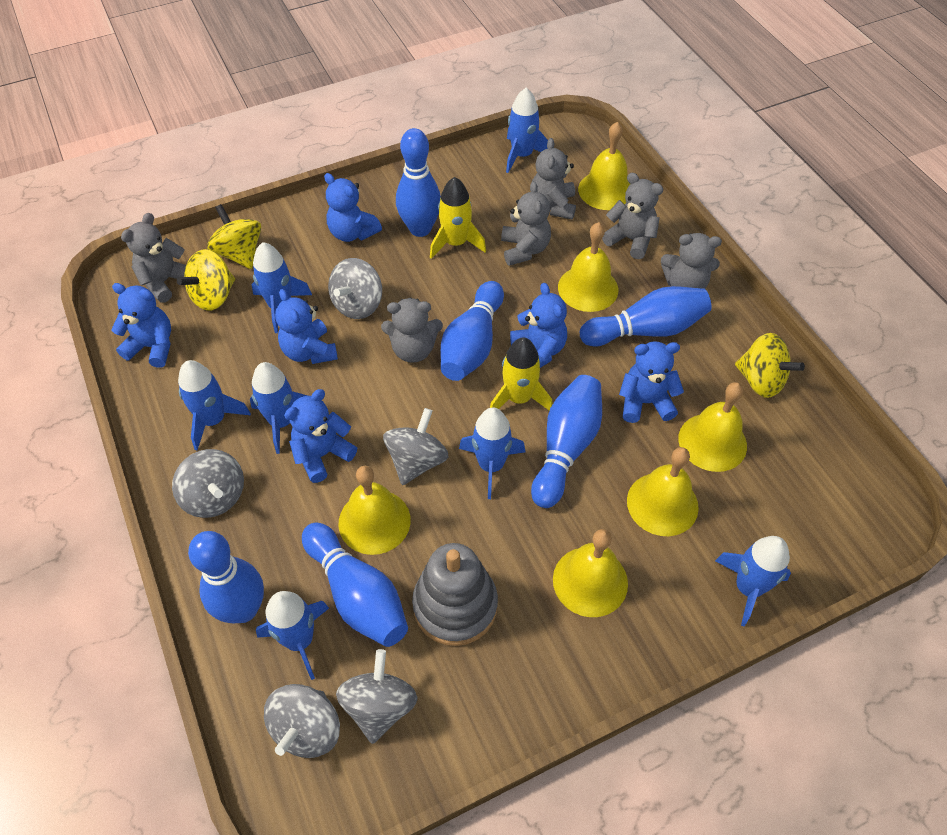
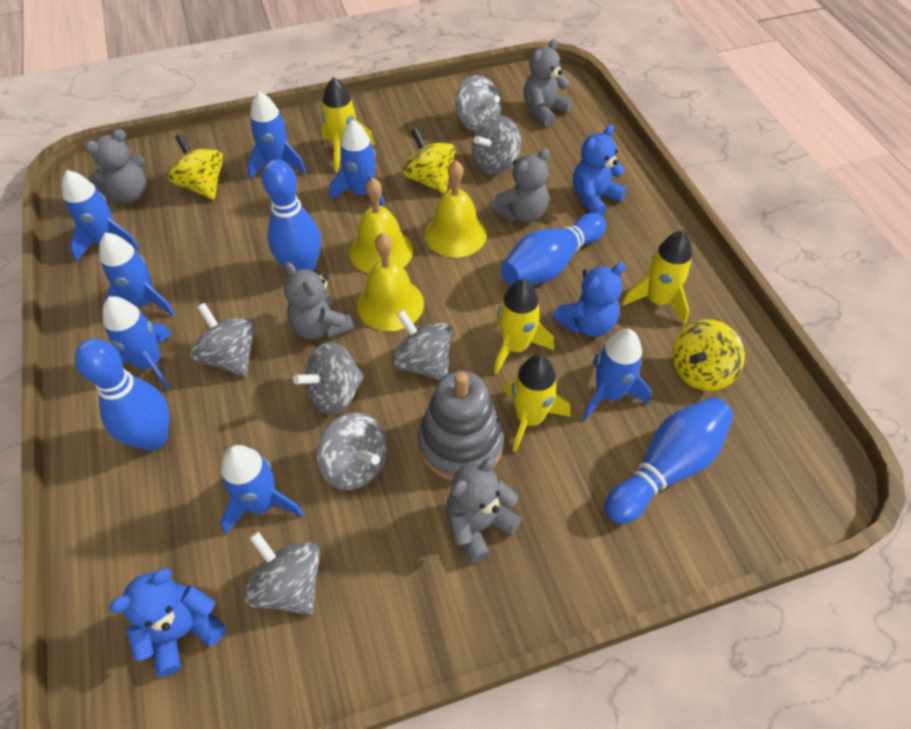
blue bowling pin: [188,531,264,623] [302,523,408,647] [396,128,441,237] [441,281,504,381] [531,375,602,508] [580,286,711,346] = 6 -> [75,339,170,451] [262,159,321,271] [501,213,606,285] [604,397,734,524] = 4
blue teddy bear: [111,283,171,368] [275,289,338,364] [284,389,357,483] [324,173,382,242] [510,283,567,368] [619,341,684,423] = 6 -> [109,569,226,677] [552,262,626,337] [573,125,626,216] = 3
grey spinning top: [172,449,244,518] [264,684,340,758] [328,258,382,319] [336,649,417,744] [383,408,449,485] = 5 -> [190,303,255,377] [244,532,320,615] [293,342,364,415] [317,413,387,490] [392,310,453,380] [455,75,502,132] [472,115,521,175] = 7
grey teddy bear: [121,213,186,302] [381,297,443,363] [501,181,551,266] [532,138,576,219] [602,173,663,259] [661,233,722,289] = 6 -> [84,129,146,203] [284,262,354,340] [446,457,522,563] [491,148,550,223] [524,39,572,127] = 5
yellow bell: [339,466,411,555] [553,529,628,617] [558,222,618,312] [578,122,630,210] [627,447,699,536] [678,382,747,472] = 6 -> [350,178,413,274] [357,233,424,331] [424,160,487,258] = 3
yellow rocket: [430,177,486,259] [490,337,553,411] = 2 -> [321,77,375,172] [494,279,554,374] [504,354,571,452] [621,231,692,324] = 4

